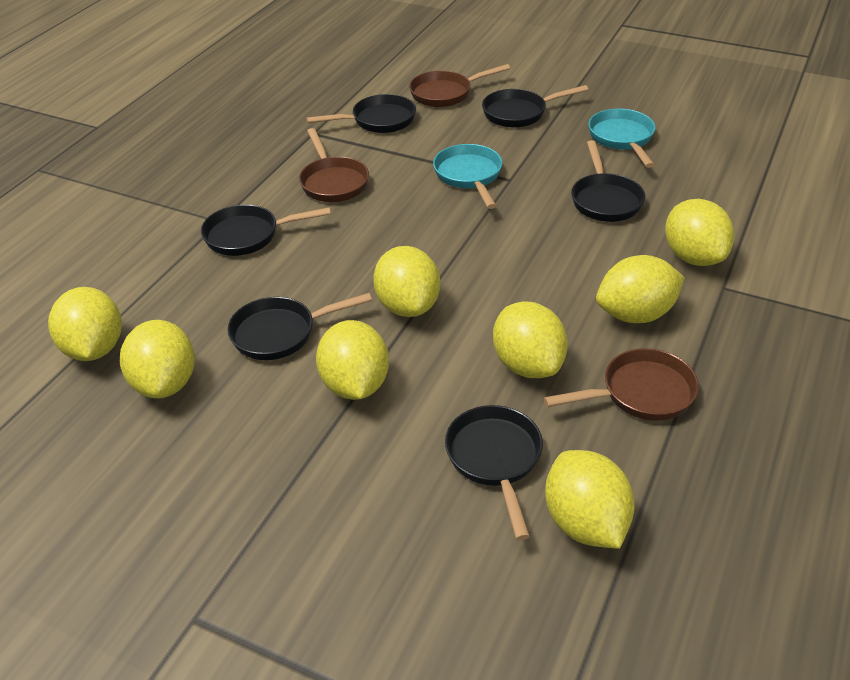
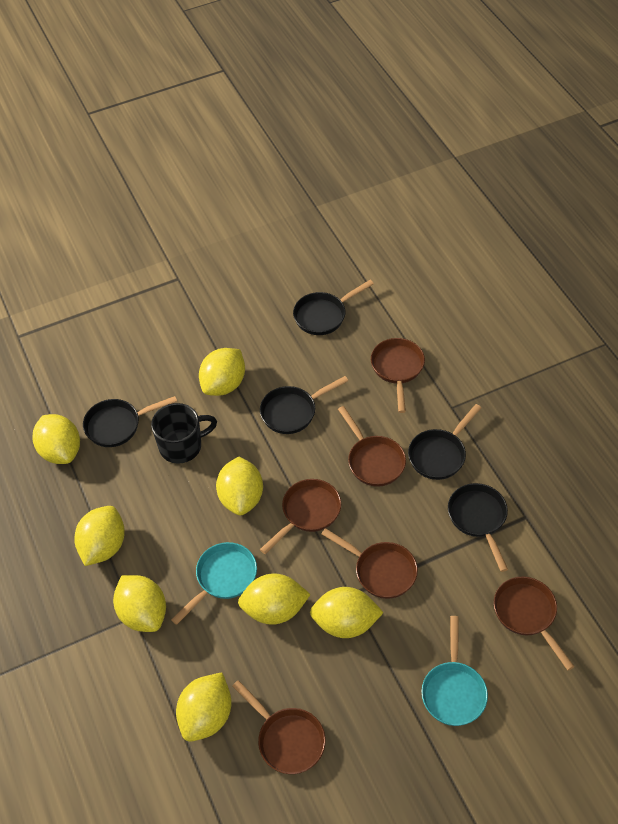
black mug: none = 0 -> [151,403,217,464] = 1
black pan: [201,205,331,256] [227,293,372,360] [306,94,416,133] [445,405,543,540] [482,85,588,128] [571,140,645,222] = 6 -> [83,396,177,447] [260,376,348,434] [293,280,374,335] [408,404,481,480] [448,483,508,572] = 5
brown pan: [299,128,369,202] [409,64,510,107] [544,348,699,421] = 3 -> [232,680,326,774] [260,479,341,554] [321,528,418,599] [338,406,406,487] [371,338,425,413] [494,576,575,670] = 6

